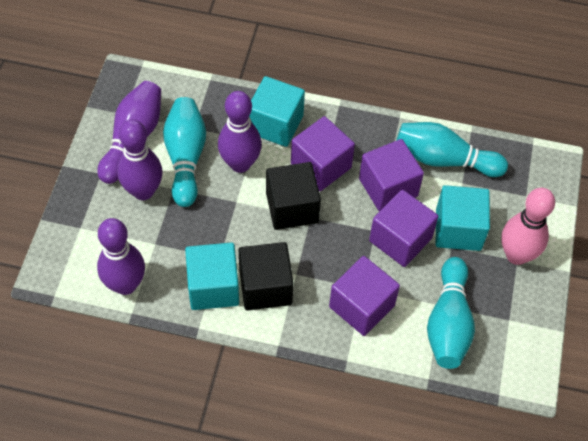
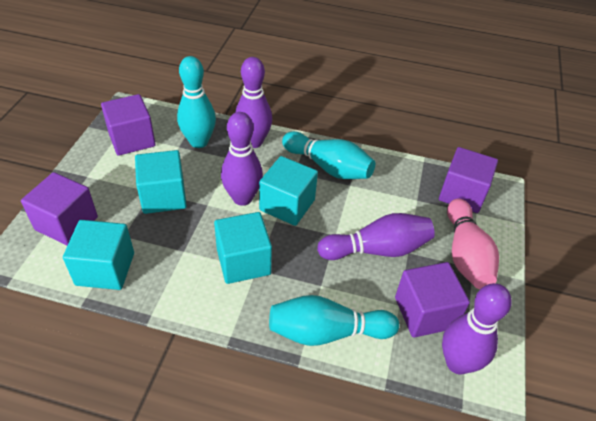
black cube: [239,242,294,311] [266,162,321,230] = 2 -> none = 0
turquoise cube: [185,242,239,310] [249,76,305,147] [436,185,490,251] = 3 -> [63,220,134,290] [135,150,187,214] [214,212,272,284] [259,156,318,226] = 4

